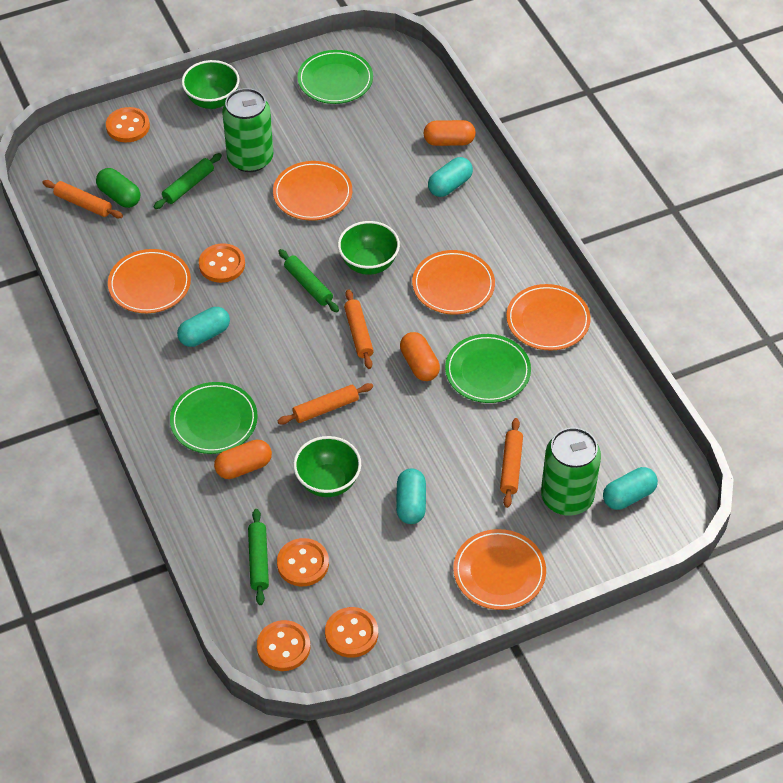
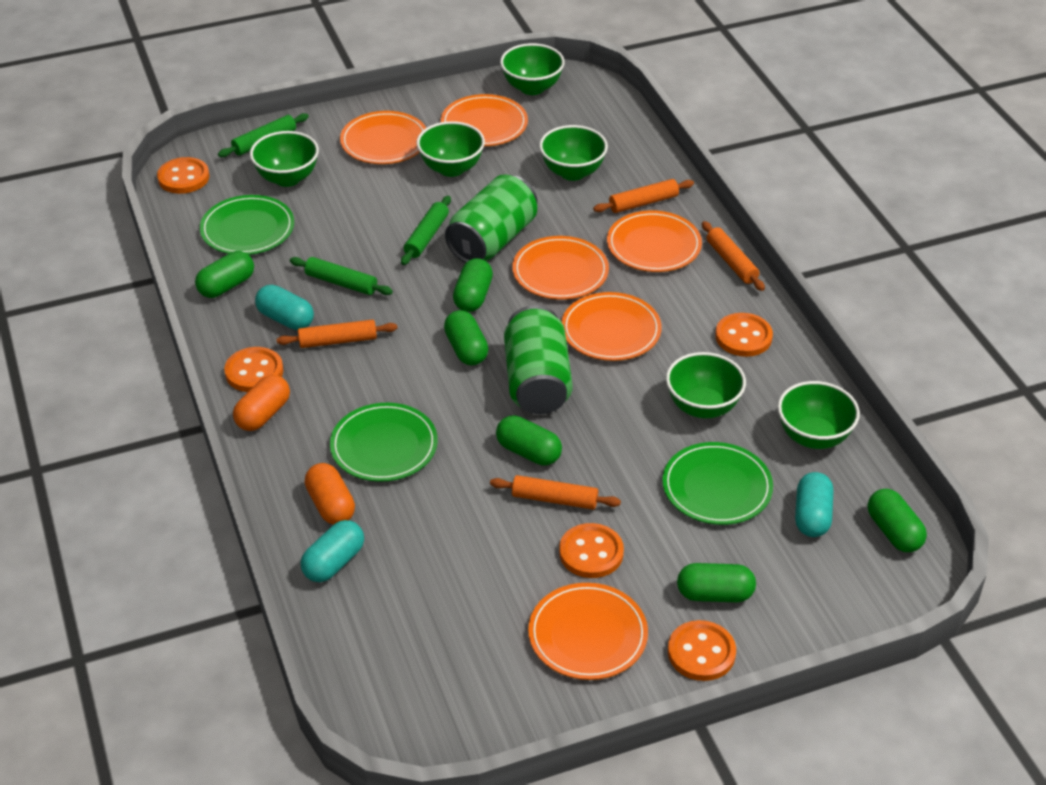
green bowl: [182,60,240,109] [293,436,361,497] [338,221,400,275] = 3 -> [250,131,319,187] [417,121,485,177] [500,43,565,95] [539,125,608,181] [666,352,746,419] [778,381,860,449] = 6
green capsule: [96,168,140,208] = 1 -> [195,251,254,298] [444,310,489,366] [453,258,493,312] [496,415,562,465] [677,563,756,602] [868,489,927,552] = 6
orange capsule: [214,440,272,479] [400,332,440,381] [423,120,476,146] = 3 -> [233,375,290,431] [305,463,355,525] = 2
orange plate: [108,249,191,313] [273,161,352,221] [412,250,495,315] [453,529,546,610] [506,284,591,351] = 5 -> [340,111,426,164] [441,94,528,146] [512,236,609,300] [528,583,648,680] [562,292,662,361] [607,210,702,272] = 6
turquoise capsule: [177,307,230,347] [396,468,426,524] [428,157,473,197] [603,467,658,510] = 4 -> [255,285,314,330] [301,520,364,582] [795,472,833,537] = 3

